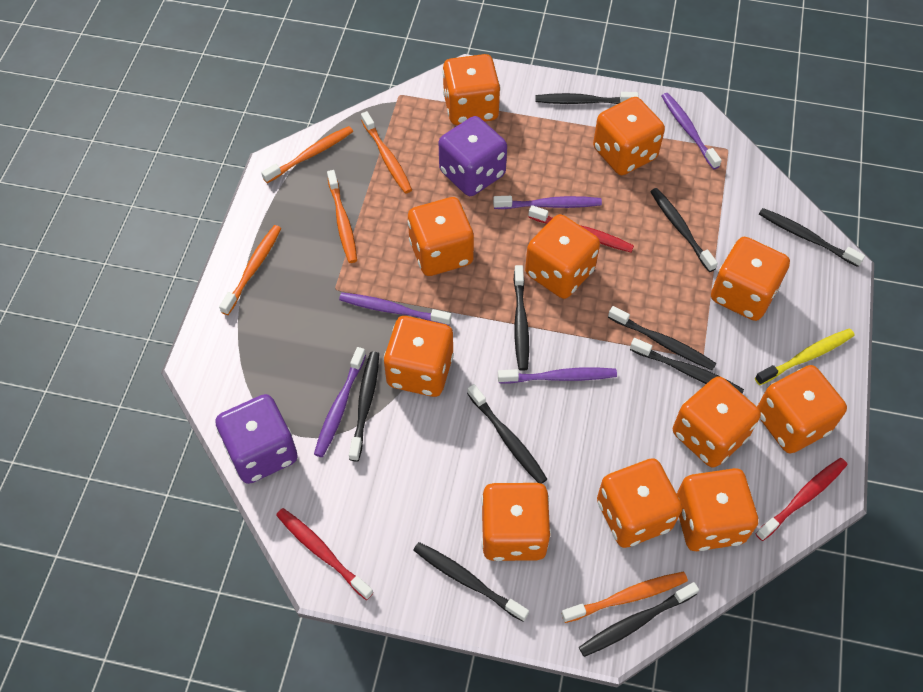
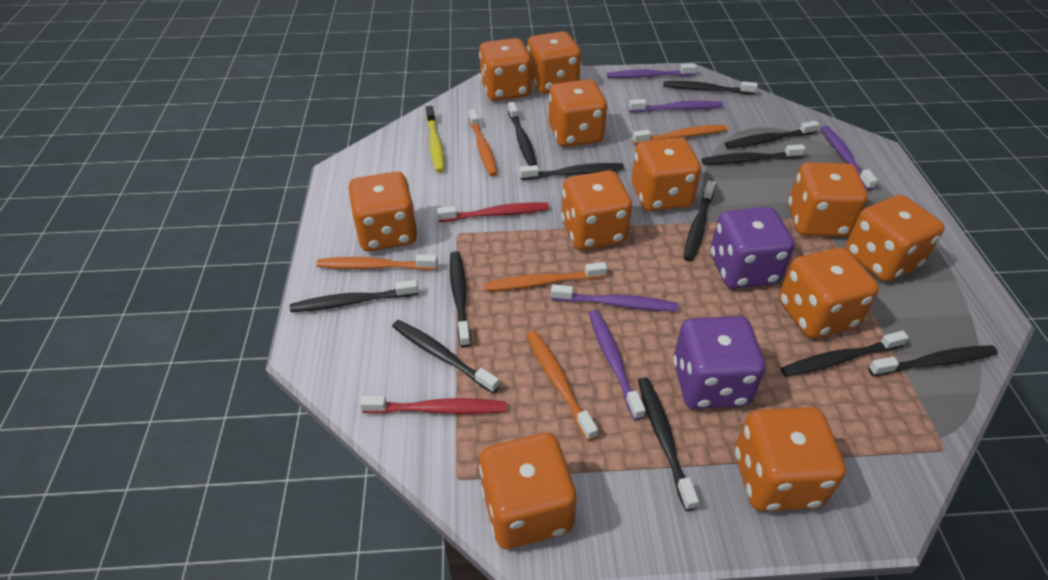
black toothbrush: [349,351,379,461] [413,542,529,622] [467,384,547,484] [514,265,529,371] [535,92,639,104] [579,582,699,657] [608,306,717,371] [630,338,744,393] [650,188,718,272] [759,208,865,267] = 10 -> [290,280,418,312] [392,320,499,394] [450,251,471,348] [508,102,537,166] [520,163,624,180] [638,377,699,511] [663,81,758,95] [684,181,716,261] [702,144,806,165] [725,121,820,148] [781,331,909,376] [868,345,998,376] = 12
red toothbrush: [276,508,374,600] [528,205,634,252] [755,458,847,541] = 3 -> [359,396,506,414] [437,203,549,222] = 2

